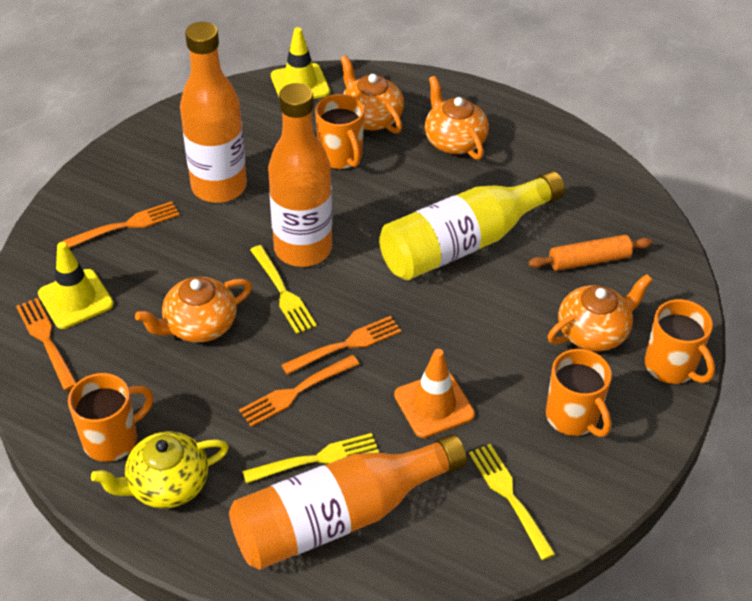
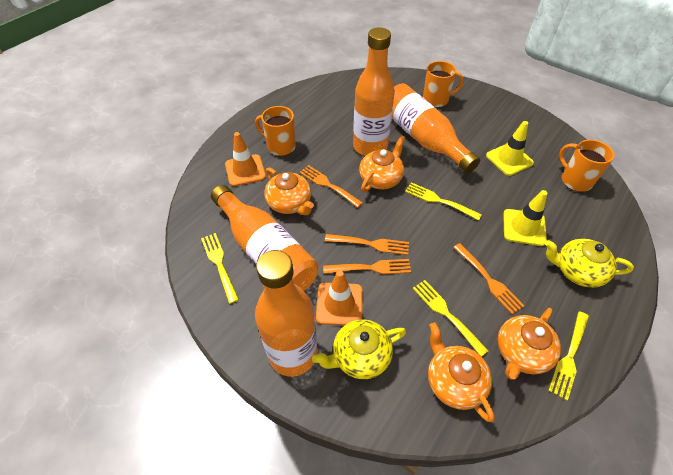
orange bottle: [180,22,247,203] [229,434,467,570] [268,83,332,267] = 3 -> [211,185,318,291] [255,250,317,376] [353,27,395,156] [392,83,480,173] = 4
orange mug: [68,373,153,462] [315,94,364,169] [546,349,612,437] [645,299,715,384] = 4 -> [255,106,296,156] [423,61,464,107] [559,139,614,192] = 3
orange rolling pin: [528,235,652,271] = 1 -> none = 0
orange traffic cone: [394,349,475,438] = 1 -> [225,132,266,186] [316,270,363,325] = 2
yellow bottle: [379,171,565,280] = 1 -> none = 0
yellow fork: [242,433,379,484] [250,245,317,334] [469,444,555,560] = 3 -> [201,233,239,304] [405,182,482,220] [413,280,488,357] [548,311,589,401] = 4
yellow teapot: [91,431,229,508] = 1 -> [312,319,406,379] [545,239,634,288] = 2

